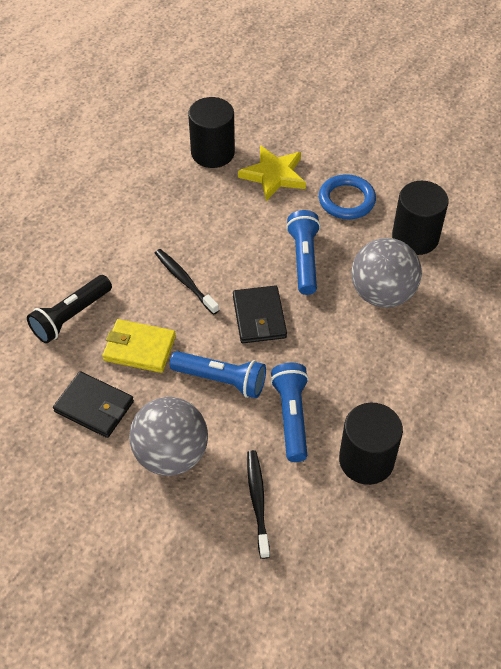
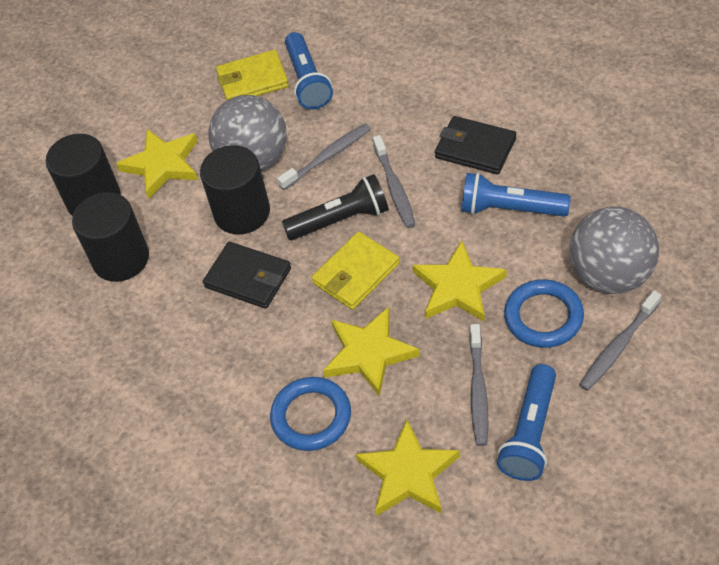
black toothbrush: [155,249,219,315] [247,450,270,559] = 2 -> none = 0
blue ring: [319,174,376,219] = 1 -> [270,377,351,451] [504,279,584,348] = 2
grey toothbrush: none = 0 -> [277,123,371,190] [373,135,415,228] [469,324,488,446] [579,291,661,391] = 4
yellow star: [238,145,306,201] = 1 -> [116,129,198,199] [323,307,420,397] [356,419,460,516] [412,241,506,322] = 4
yellow wallet: [102,319,176,373] = 1 -> [216,50,289,101] [312,232,400,310] = 2

